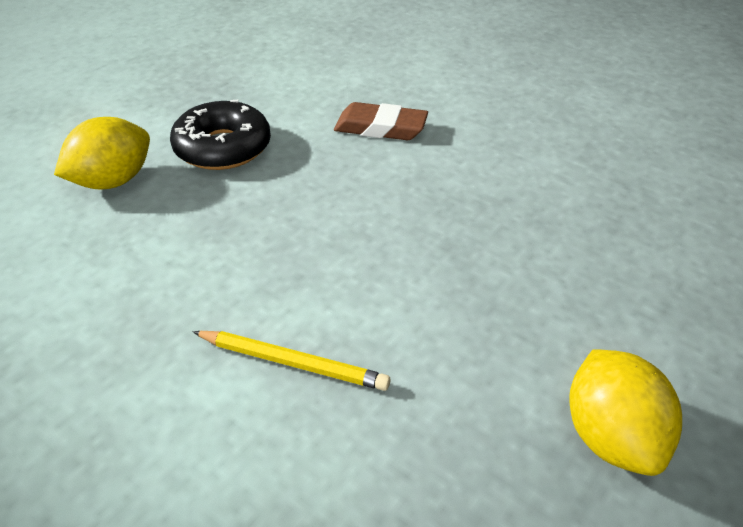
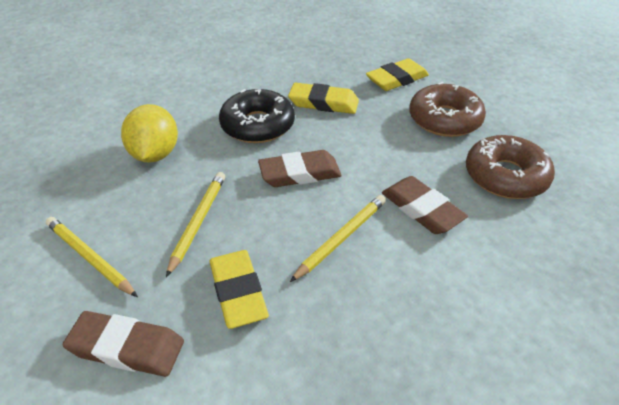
brown donut: none = 0 -> [409,82,486,137] [466,135,555,199] = 2
brown eraser: [334,102,428,140] = 1 -> [63,311,184,377] [258,150,342,187] [382,176,468,234] = 3
yellow eraser: none = 0 -> [210,250,269,329] [288,83,359,114] [366,58,429,91] = 3
yellow lemon: [54,117,150,189] [569,349,682,476] = 2 -> [121,104,178,163] = 1
yellow pencil: [192,331,390,391] = 1 -> [46,217,138,297] [166,172,225,277] [290,195,386,282] = 3

